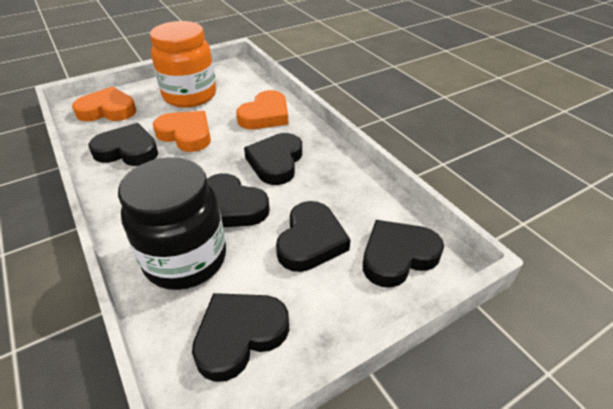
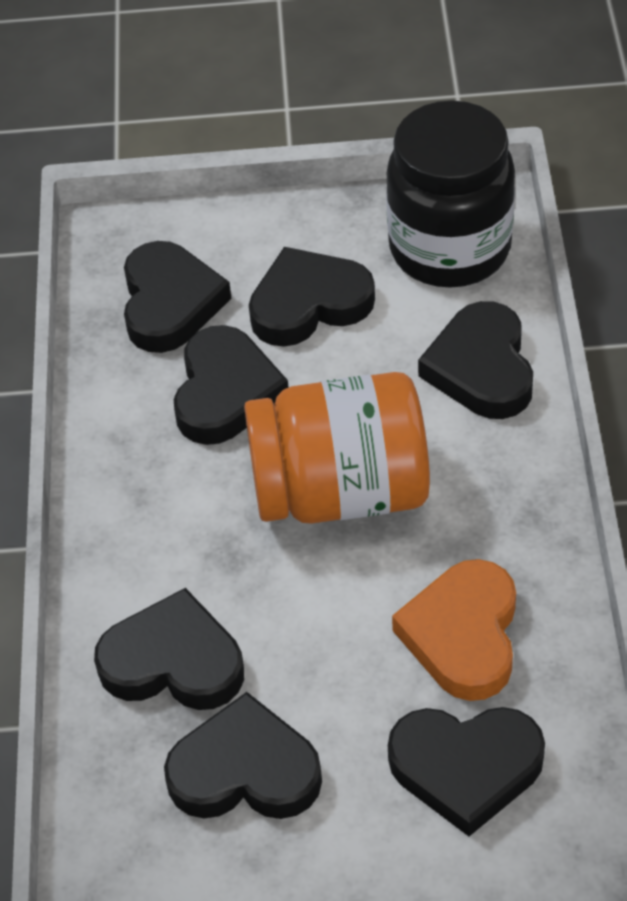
black heart: [88,123,158,166] [192,293,289,382] [207,173,270,227] [244,133,302,185] [276,201,351,272] [363,220,444,288] = 6 -> [94,588,244,710] [124,241,231,353] [164,692,322,819] [174,325,289,445] [249,247,375,347] [388,707,545,836] [418,301,533,419] = 7
orange heart: [72,87,136,121] [153,111,211,152] [236,90,288,129] = 3 -> [392,559,516,701] = 1

